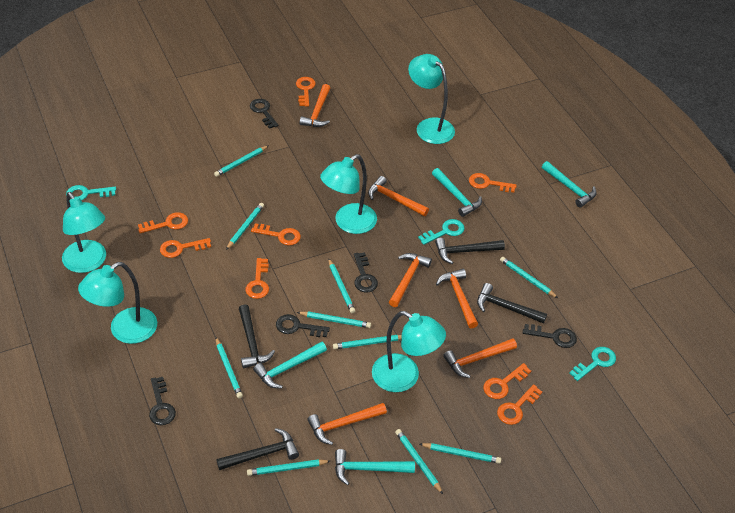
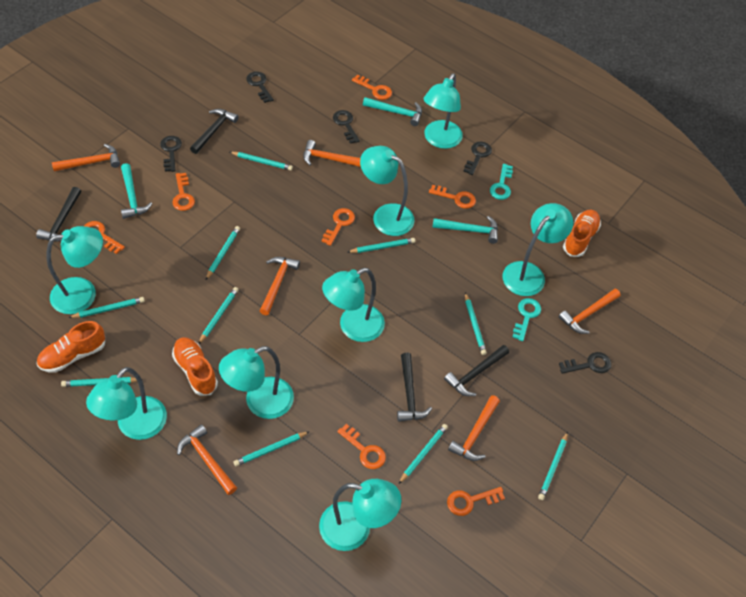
orange key: [138,212,188,233] [160,238,211,258] [245,258,269,299] [251,223,301,246] [296,77,316,107] [469,173,517,193] [483,363,531,399] [497,384,542,425] = 8 -> [84,221,125,254] [172,173,195,211] [321,208,355,246] [337,424,386,469] [352,75,392,100] [429,185,476,209] [447,487,505,516] = 7
orange shoe: none = 0 -> [37,321,105,373] [172,337,218,396] [563,210,601,257] = 3
turquoise hammer: [253,342,327,388] [335,449,415,485] [432,168,482,217] [542,161,597,208] = 4 -> [121,163,152,219] [363,97,422,126] [433,216,498,244] = 3
turquoise key: [66,185,116,200] [418,219,465,245] [570,347,616,381] = 3 -> [490,164,513,200] [513,298,541,341] = 2
turquoise lamp: [62,192,106,273] [78,262,157,344] [320,154,377,234] [372,311,446,392] [408,54,455,144] = 5 -> [47,226,103,314] [86,367,167,440] [219,346,294,419] [319,479,401,551] [322,268,385,342] [360,146,415,236] [424,73,463,149] [503,203,573,296] = 8

